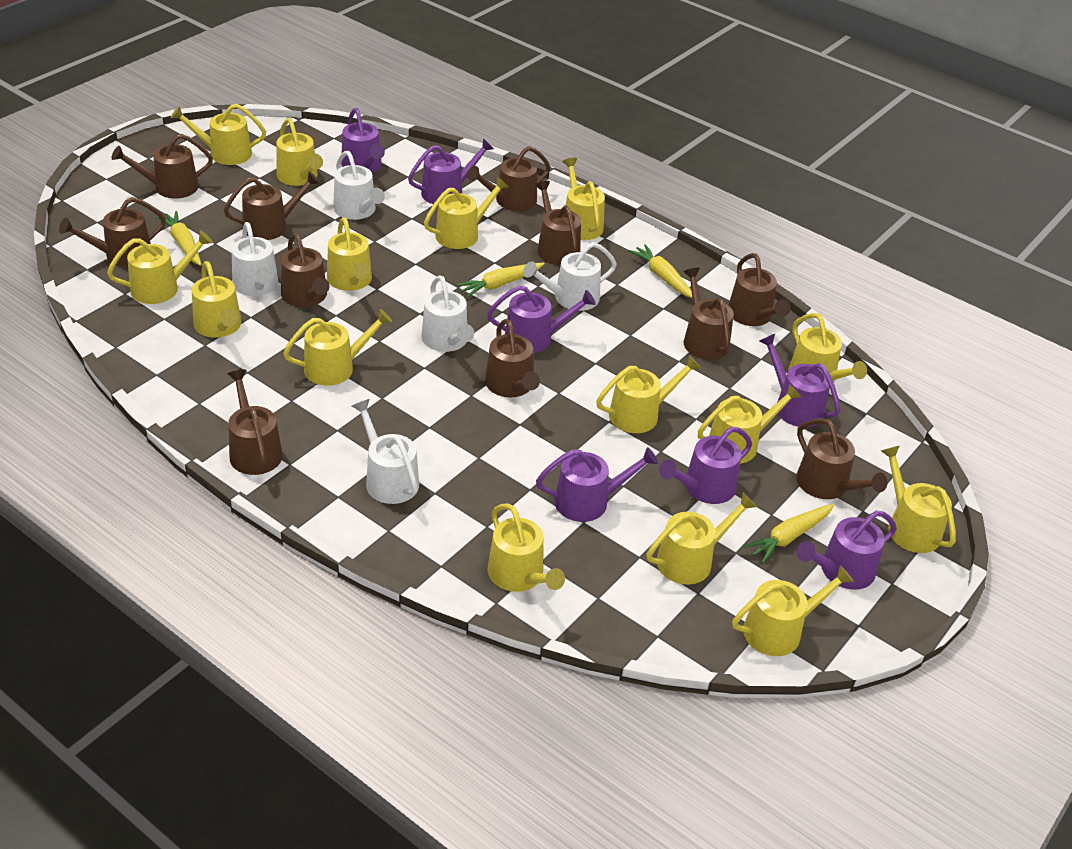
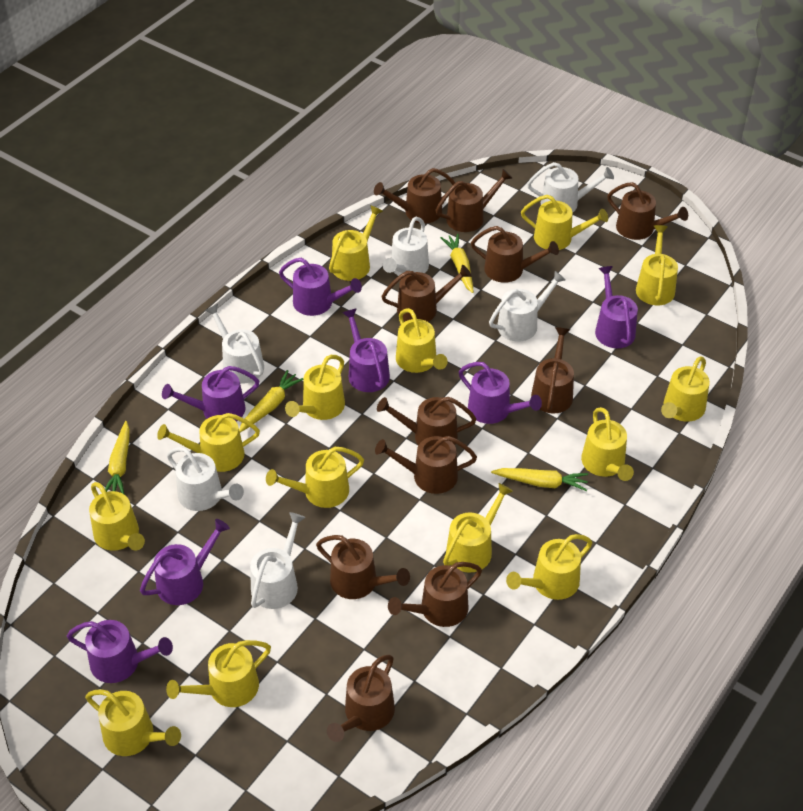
white watering can: [231,222,279,296] [333,151,385,220] [352,399,419,504] [421,276,474,352] [523,242,617,311] = 5 -> [167,447,244,511] [205,304,264,384] [250,512,306,609] [383,217,429,276] [489,271,566,342] [527,162,614,213] = 6
yellow watering can: [107,230,213,304] [171,104,266,165] [192,261,242,338] [276,118,323,186] [283,309,392,386] [327,217,372,291] [424,177,509,249] [488,503,565,592] [562,158,605,240] [596,355,701,433] [647,493,757,585] [698,384,801,464] [732,565,854,656] [789,313,867,382] [881,445,956,553] = 15 -> [85,689,181,756] [89,482,145,551] [157,413,260,472] [166,640,271,707] [266,447,364,508] [285,355,345,420] [329,205,383,281] [396,308,448,373] [443,483,513,573] [506,534,592,600] [521,195,608,250] [581,407,634,481] [636,225,678,305] [661,356,710,422] = 14

